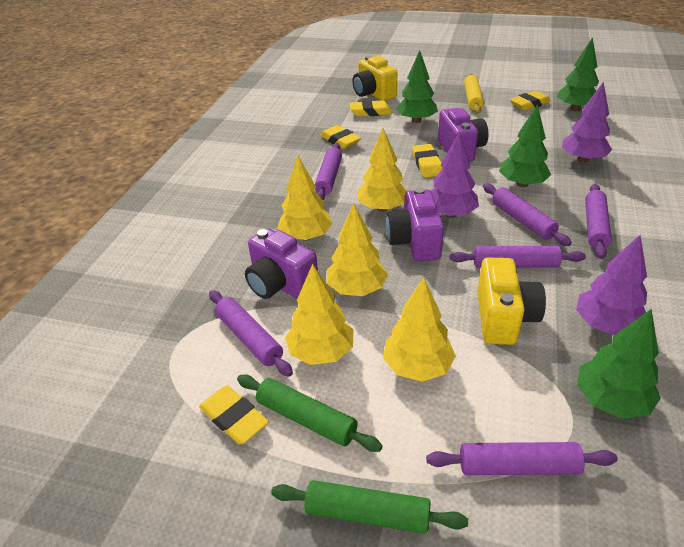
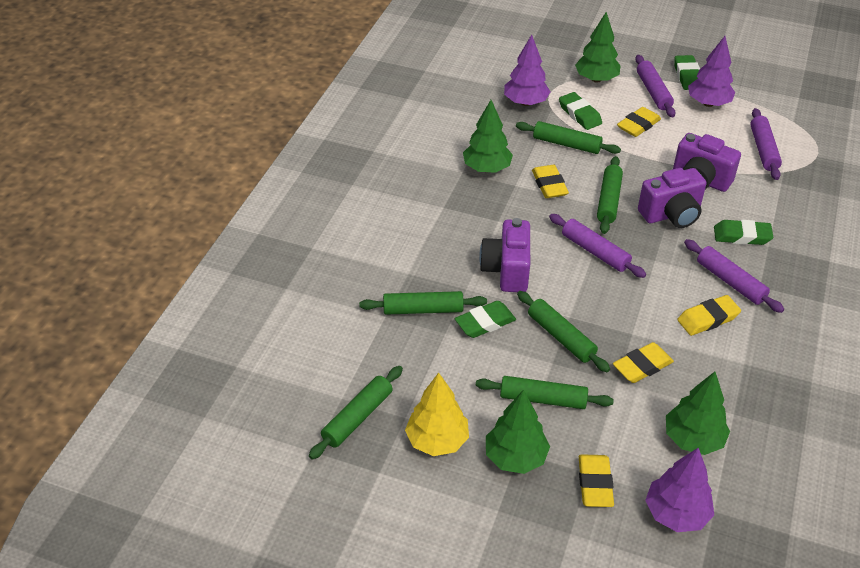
green eraser: none = 0 -> [455,301,516,338] [559,92,602,130] [674,55,700,90] [714,220,773,245] = 4
green rolling pin: [237,374,383,452] [271,480,468,534] = 2 -> [309,366,403,459] [359,291,487,315] [476,376,614,409] [516,121,621,154] [517,291,610,372] [597,156,623,234] = 6
purple rolling pin: [209,290,293,377] [315,143,342,200] [426,442,618,475] [450,246,586,268] [483,183,572,246] [585,184,612,259] = 6 -> [549,214,646,278] [635,55,676,117] [684,239,784,313] [750,108,782,180] = 4
yellow camera: [352,56,398,101] [477,258,546,345] = 2 -> none = 0
yellow rolling pin: [464,73,484,113] = 1 -> none = 0
yellow tree: [278,154,333,241] [285,264,354,365] [327,203,388,296] [358,128,407,212] [383,277,456,382] = 5 -> [405,373,469,456] = 1

